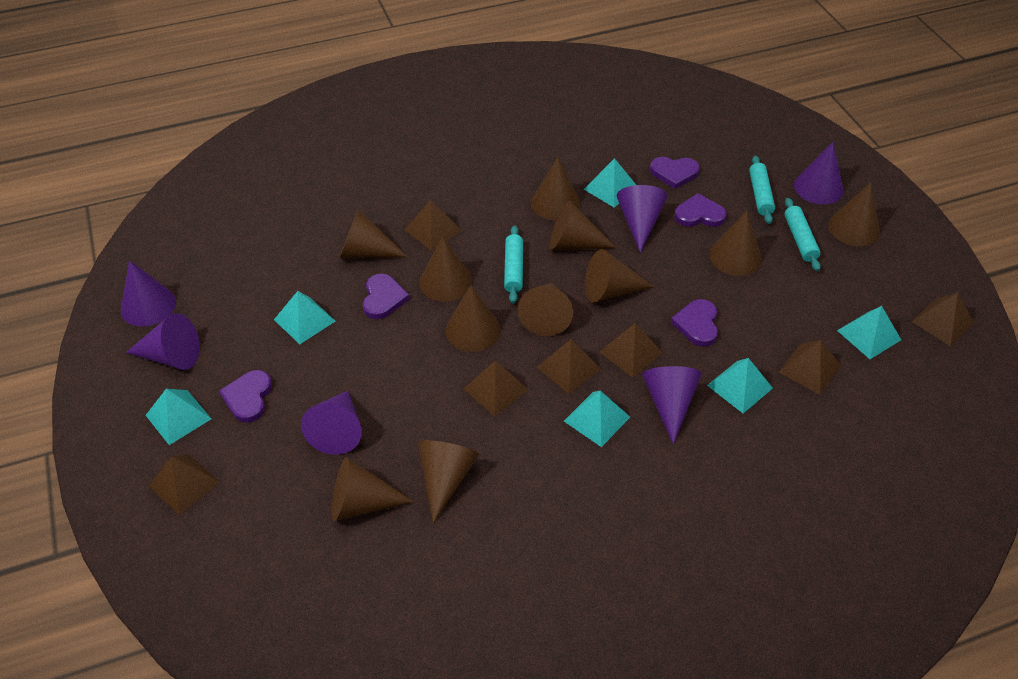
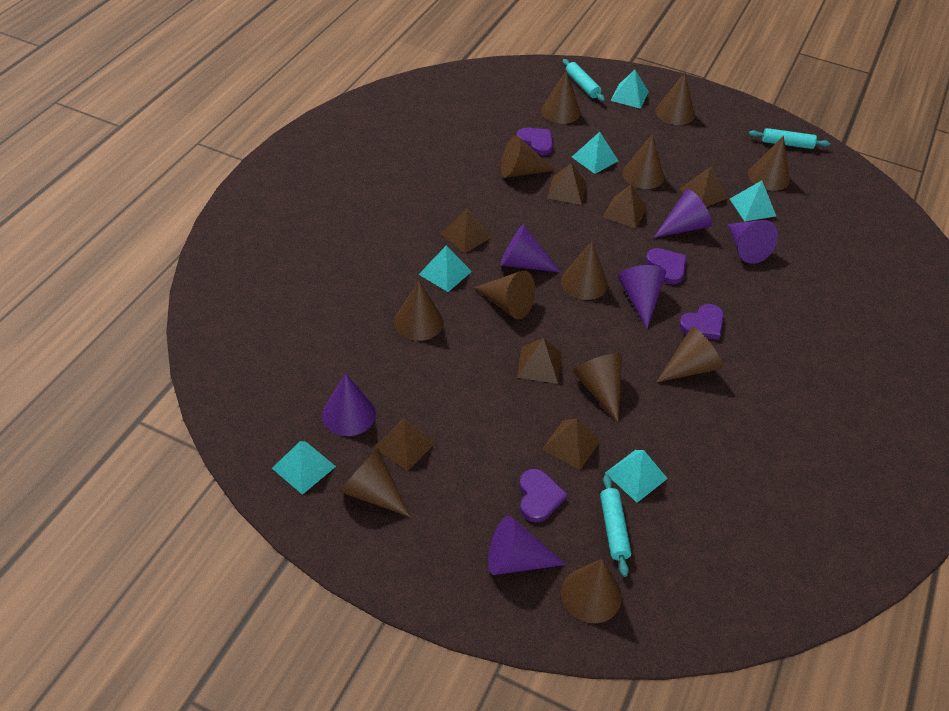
brown cone: [332,457,414,521] [340,210,408,258] [418,440,479,524] [419,236,472,302] [445,285,500,352] [518,283,573,336] [531,157,580,221] [549,201,617,250] [585,249,654,303] [709,211,762,276] [828,182,880,246] = 11 -> [339,449,411,517] [394,280,443,341] [474,270,535,319] [501,135,556,178] [541,70,580,124] [561,241,608,300] [561,559,622,623] [573,353,622,423] [622,133,664,189] [655,72,695,125] [656,327,723,383] [748,136,790,191] = 12
purple heart: [219,370,272,423] [363,274,410,319] [650,157,700,189] [671,299,718,347] [674,193,727,227] = 5 -> [517,128,553,155] [519,469,567,523] [646,248,686,284] [679,304,724,340] = 4

